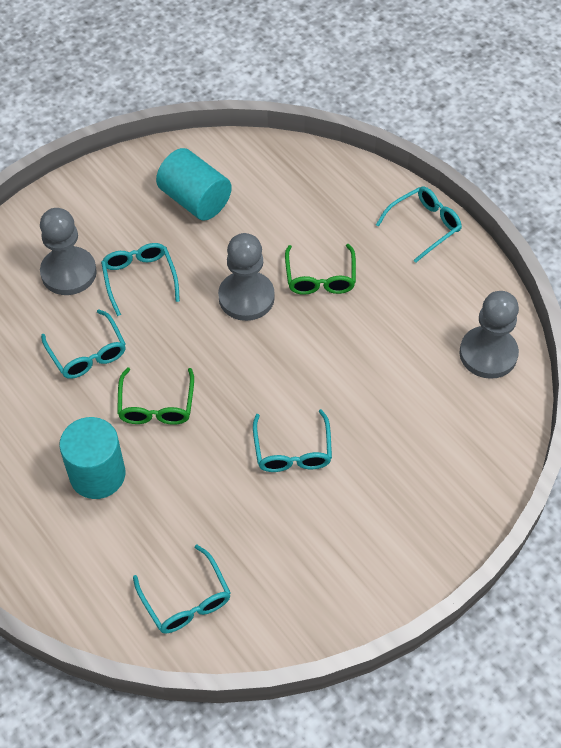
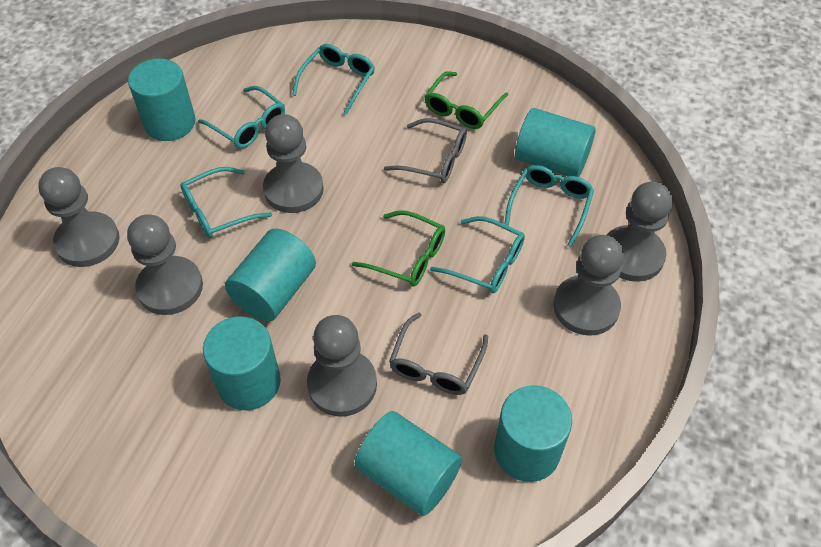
grey glasses: none = 0 -> [384,118,467,183] [389,313,488,395] = 2
grey pawn: [40,208,97,295] [218,233,275,321] [459,291,519,379] = 3 -> [38,167,119,267] [127,214,203,315] [263,114,324,213] [307,315,377,417] [553,235,624,336] [607,181,673,282] = 6
turquoise cylinder: [59,417,125,499] [156,148,232,221] = 2 -> [128,58,196,141] [203,316,281,410] [225,229,316,322] [355,411,462,516] [494,385,572,482] [515,108,596,177] = 6

